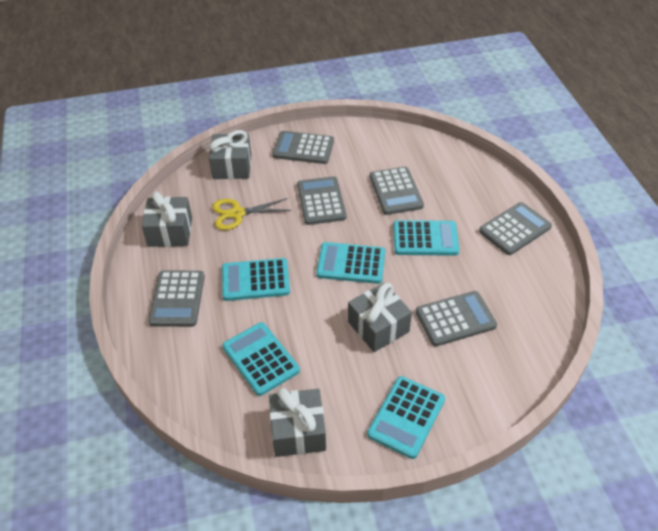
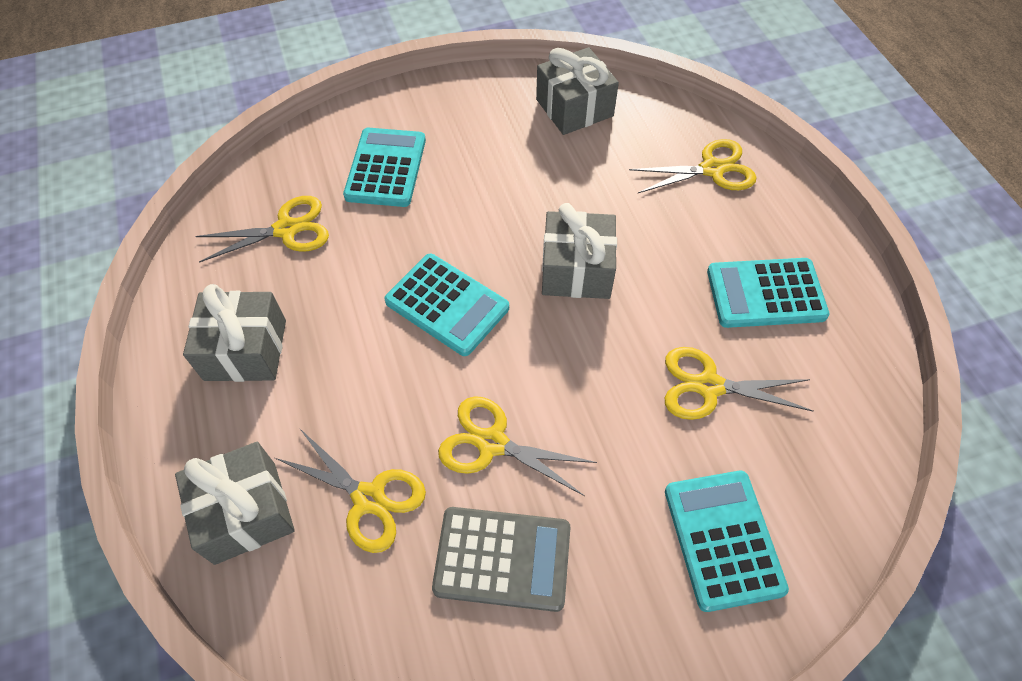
grey calculator: [148,271,205,327] [272,131,334,164] [297,176,346,225] [370,167,424,215] [416,291,497,346] [479,202,552,255] = 6 -> [432,507,570,612] = 1
turquoise calculator: [222,258,290,301] [222,322,300,396] [316,242,385,284] [367,376,445,459] [393,220,459,256] = 5 -> [343,128,426,207] [384,254,509,356] [665,471,789,612] [707,258,830,328] = 4
yellow scissors: [212,198,291,230] = 1 -> [195,196,329,262] [275,428,426,553] [438,396,597,496] [629,139,757,193] [665,347,813,420] = 5

